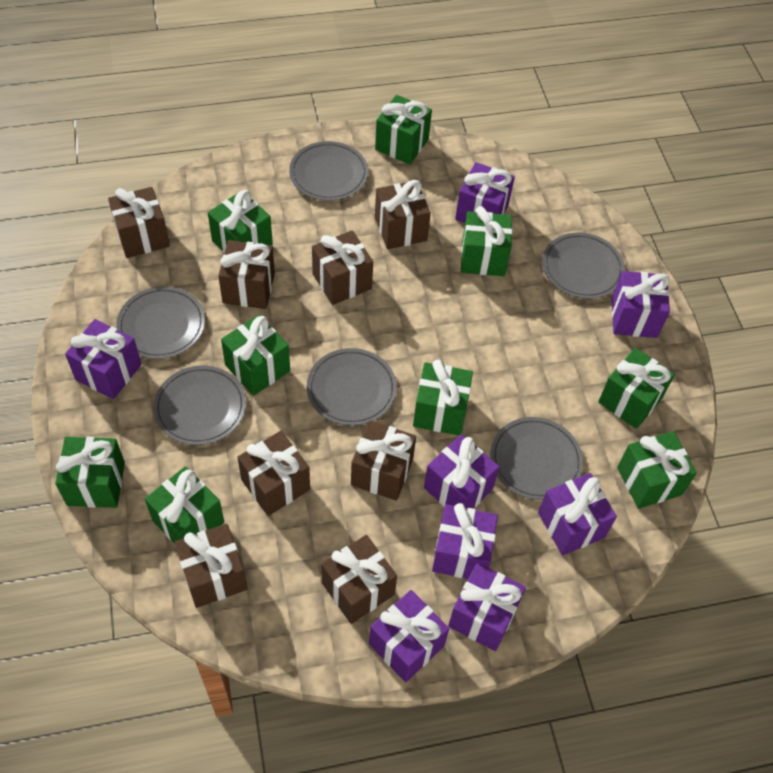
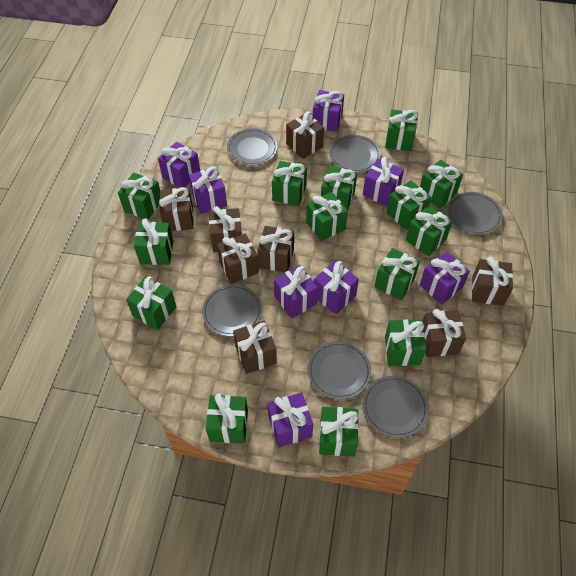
green gift: [55,437,125,508] [145,466,224,544] [208,190,273,253] [221,315,290,396] [375,95,432,165] [413,360,473,436] [461,206,512,276] [598,348,675,429] [617,431,697,509] = 9 -> [118,173,160,220] [126,276,176,330] [134,218,173,265] [206,393,248,443] [272,161,307,206] [306,192,348,241] [319,407,359,456] [321,166,357,210] [374,248,420,300] [385,109,418,151] [385,319,426,366] [386,180,432,230] [406,205,453,256] [420,160,463,209] = 14

